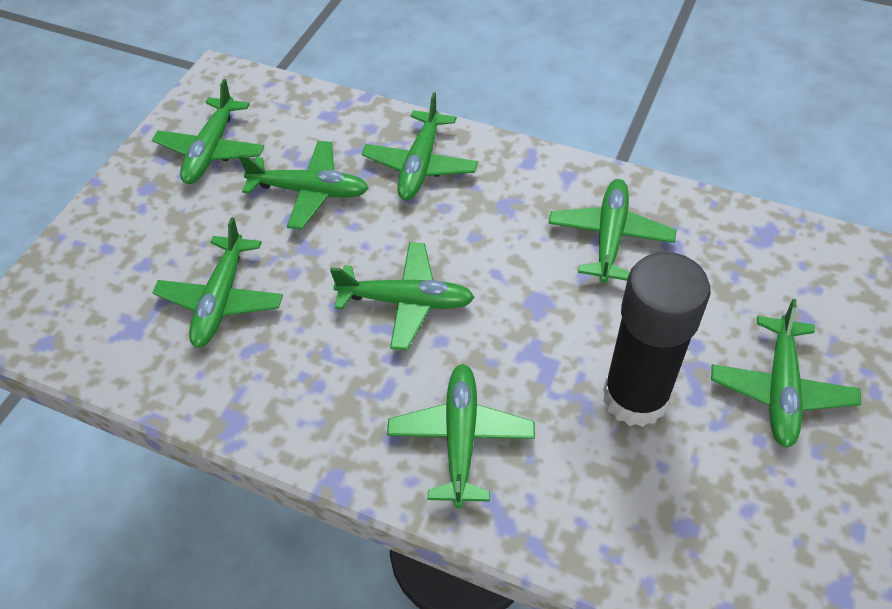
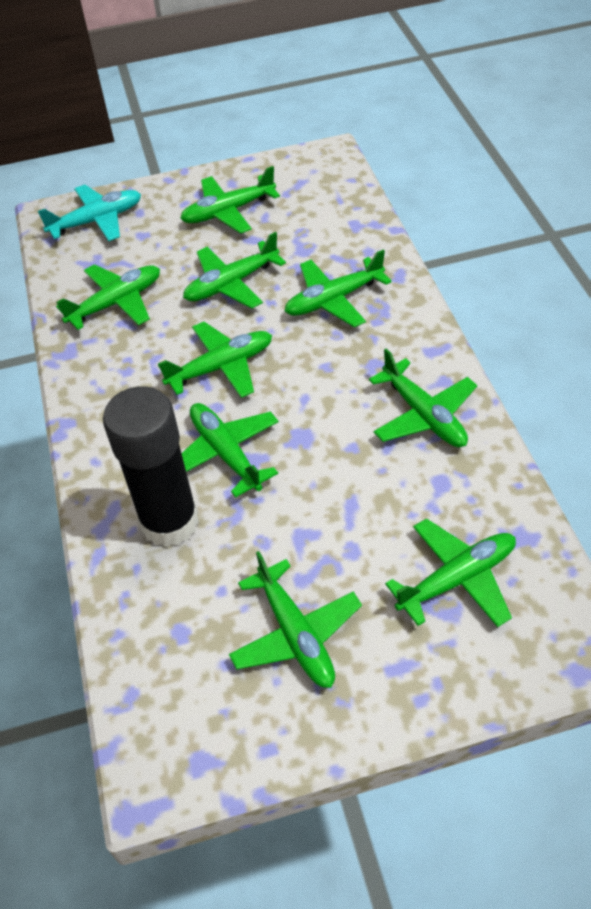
green plane: [152,79,264,184] [152,217,283,348] [239,141,369,229] [330,242,475,350] [361,92,478,200] [387,364,535,508] [548,179,676,283] [711,299,861,448] = 8 -> [56,264,160,330] [158,322,272,398] [180,166,280,234] [182,403,279,498] [183,232,286,309] [229,551,362,688] [285,249,392,327] [369,348,477,447] [385,518,516,627] = 9
turquoise plane: none = 0 -> [38,185,141,241] = 1

